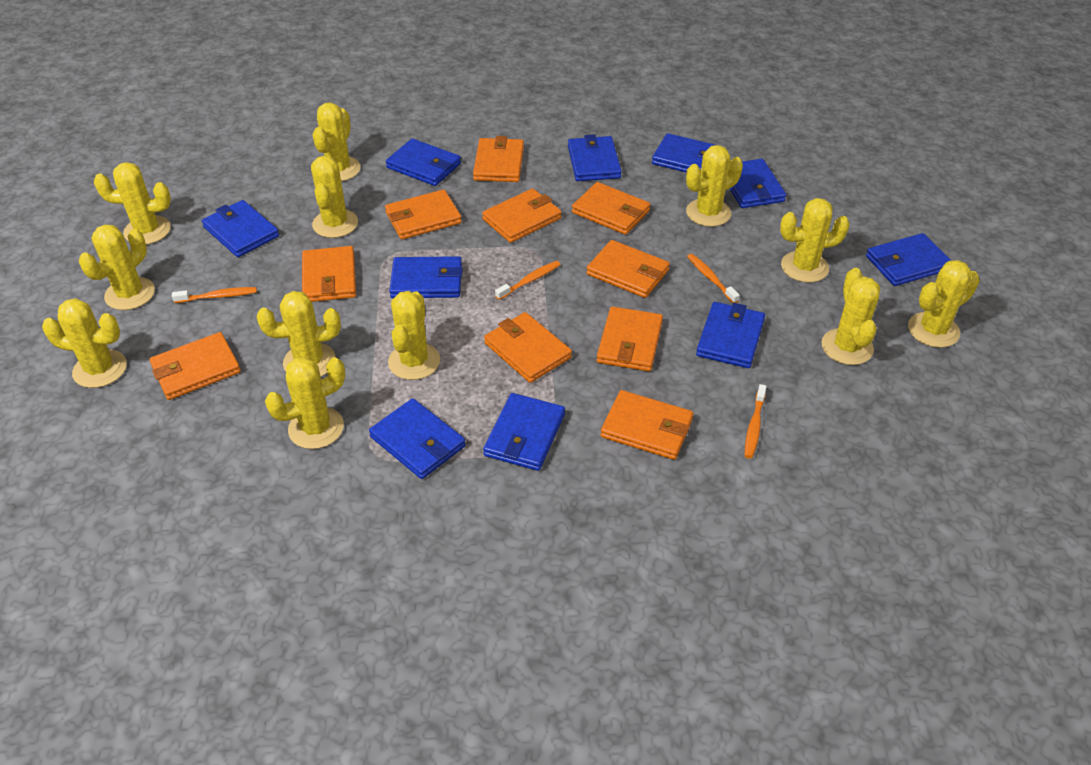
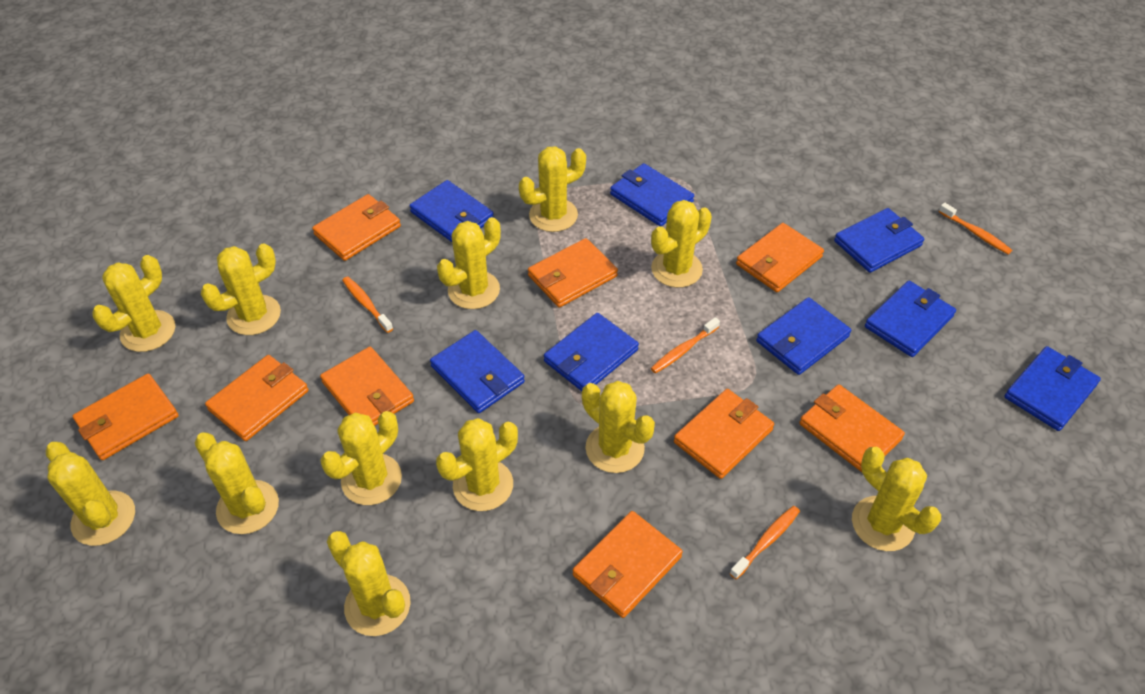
blue wallet: [202,200,279,257] [369,398,466,479] [386,138,461,186] [389,256,463,298] [483,393,565,471] [568,134,622,181] [652,133,723,173] [696,302,765,368] [730,159,786,208] [866,233,951,286] = 10 -> [409,180,494,242] [430,330,525,413] [544,313,639,391] [610,163,694,226] [756,297,851,375] [834,208,924,273] [865,281,956,357] [1004,346,1101,431] = 8
orange wallet: [150,332,241,400] [302,246,356,302] [385,190,462,239] [473,136,524,182] [482,188,562,243] [484,312,572,383] [572,182,651,235] [586,240,670,298] [597,306,663,371] [601,390,694,460] = 10 -> [73,374,179,460] [205,355,309,441] [312,194,401,261] [320,347,414,426] [528,238,618,308] [573,511,683,618] [674,389,774,479] [736,223,824,292] [799,384,905,472] = 9

